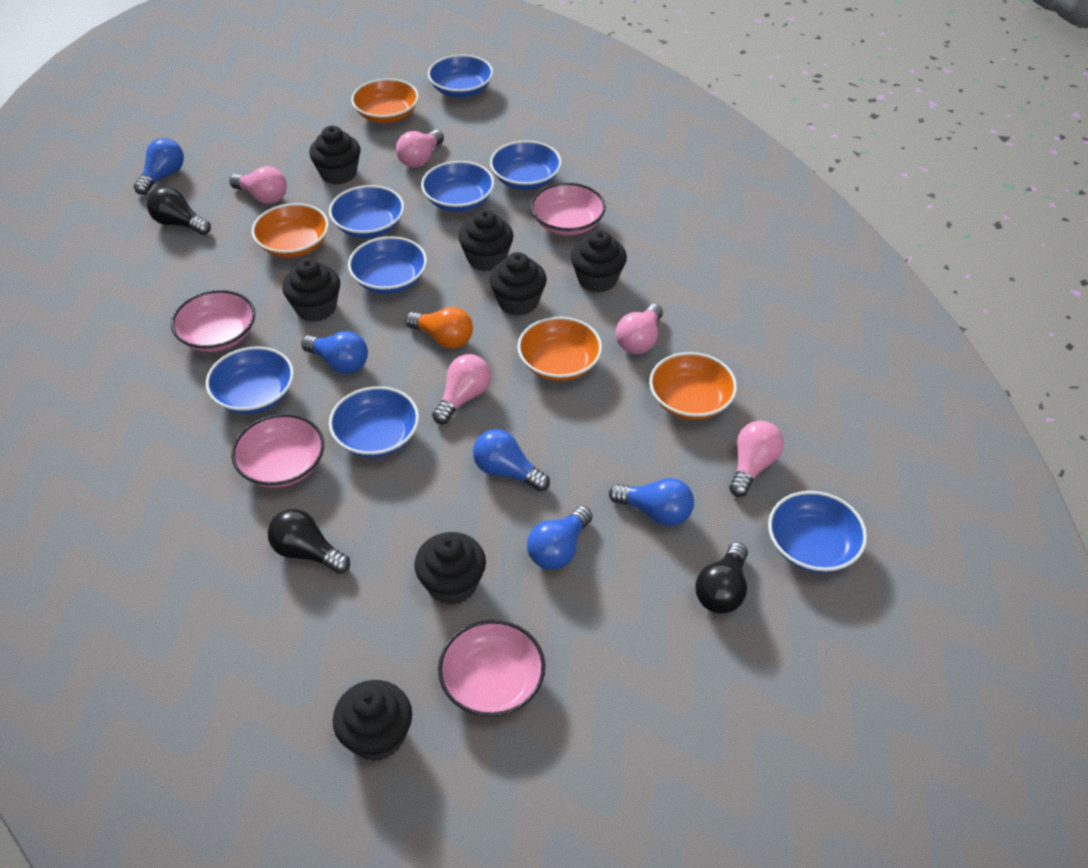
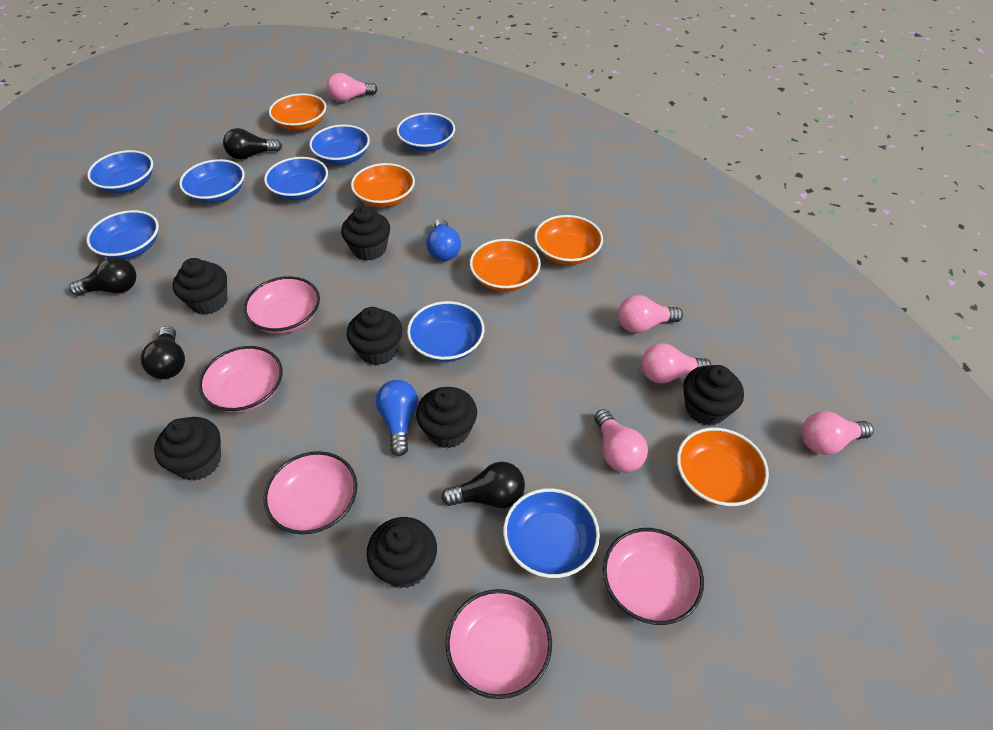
black light bulb: [147,187,211,235] [268,509,350,574] [695,542,748,614] = 3 -> [69,257,136,296] [141,326,185,379] [223,128,282,160] [441,462,525,508] = 4
blue light bulb: [134,138,184,195] [301,331,368,374] [473,429,550,491] [527,506,592,570] [609,478,694,526] = 5 -> [376,380,418,456] [426,219,461,261] = 2
orange bowl: [252,203,329,258] [351,78,419,123] [517,317,602,381] [649,352,737,420] = 4 -> [269,93,326,130] [351,163,415,207] [470,239,541,292] [534,215,603,265] [677,428,769,506] = 5
orange light bulb: [405,307,473,349] = 1 -> none = 0
pink bowl: [171,290,255,352] [231,414,324,488] [438,620,545,717] [531,183,606,235] = 4 -> [199,346,283,413] [244,276,320,334] [264,451,357,534] [446,589,552,699] [603,528,704,625] = 5

